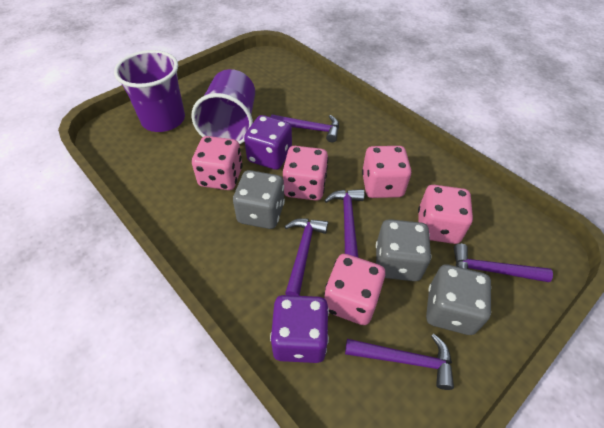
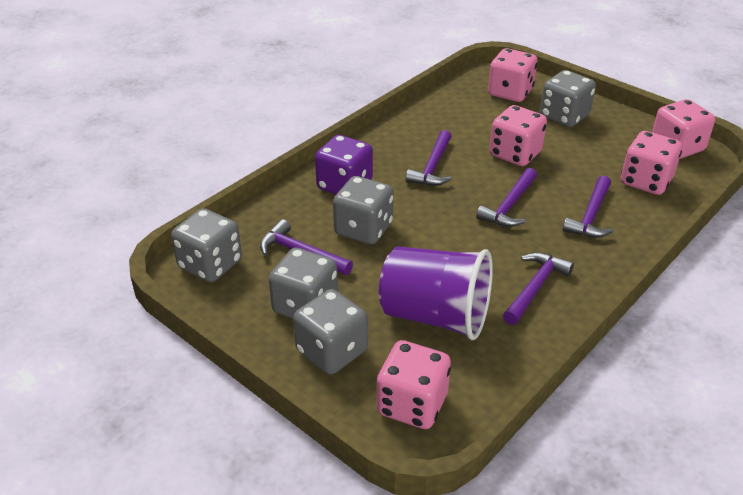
grey dice: [233,170,285,229] [376,219,431,281] [426,265,491,335] = 3 -> [171,208,242,282] [269,248,338,319] [293,289,368,375] [333,176,393,244] [540,70,596,127] = 5
purple cup: [114,50,185,132] [191,69,255,144] = 2 -> [379,246,493,340] = 1
purple dice: [244,115,292,170] [270,295,329,363] = 2 -> [315,135,373,194] = 1

